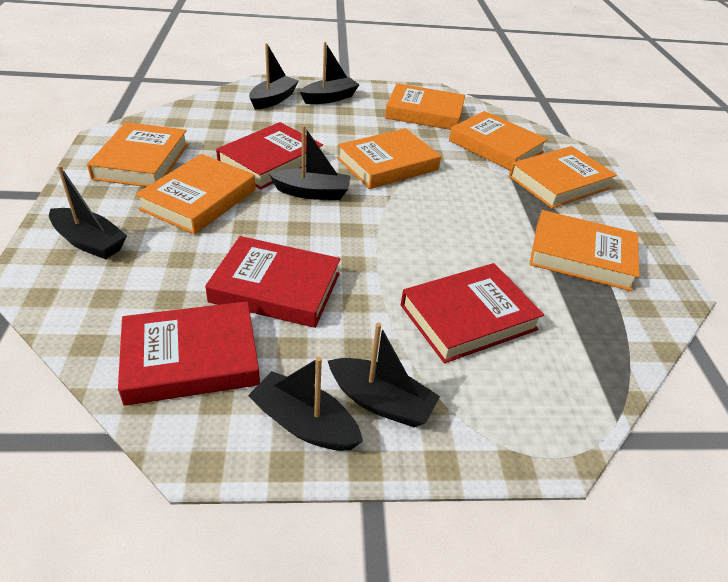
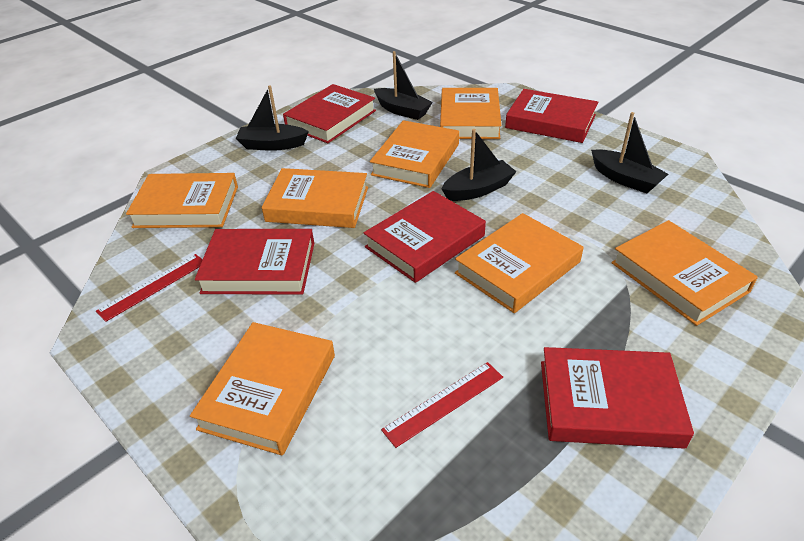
black boat: [49,165,127,259] [248,357,363,451] [249,43,299,110] [269,125,351,200] [300,42,360,104] [328,323,440,427] = 6 -> [236,85,309,151] [374,51,433,120] [442,129,517,201] [591,112,668,193] = 4
red book: [118,301,260,406] [205,236,340,328] [216,122,323,189] [401,263,544,363] = 4 -> [195,229,314,295] [283,84,376,143] [364,191,486,283] [505,89,598,143] [541,347,694,449] = 5
red ruler: none = 0 -> [96,254,203,322] [381,362,503,448] = 2

